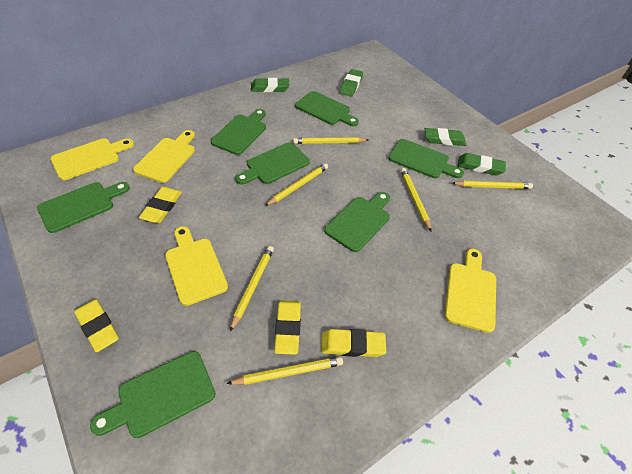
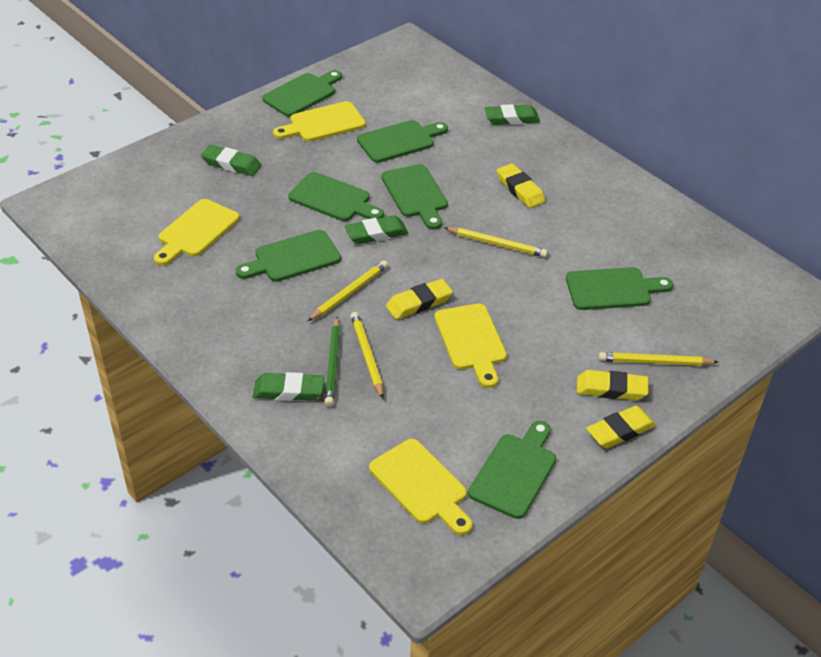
green pencil: none = 0 -> [325,317,340,407] = 1
yellow pencil: [227,357,343,385] [230,246,274,331] [265,163,328,206] [293,137,368,144] [400,168,431,231] [452,180,533,189] = 6 -> [308,260,388,321] [351,312,384,399] [445,227,548,257] [599,352,718,366] = 4

